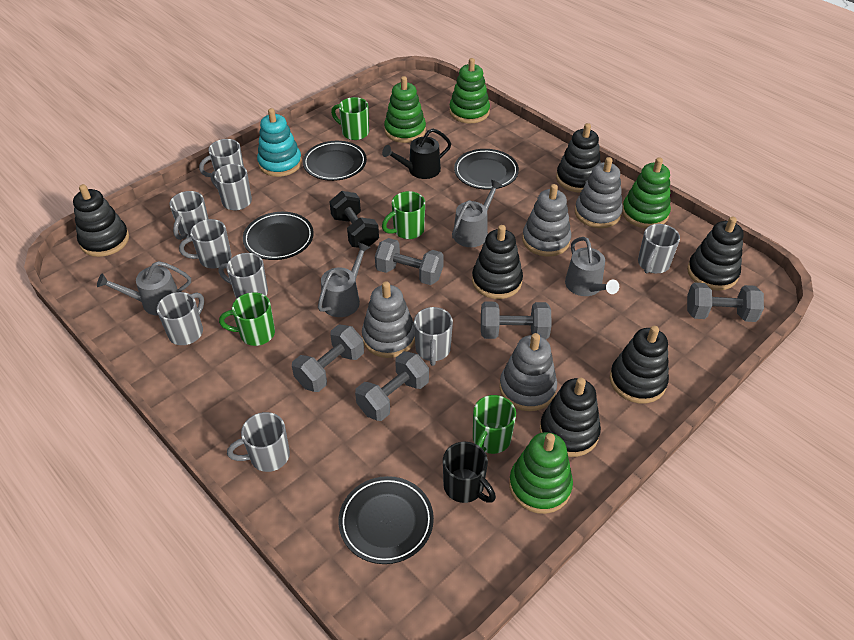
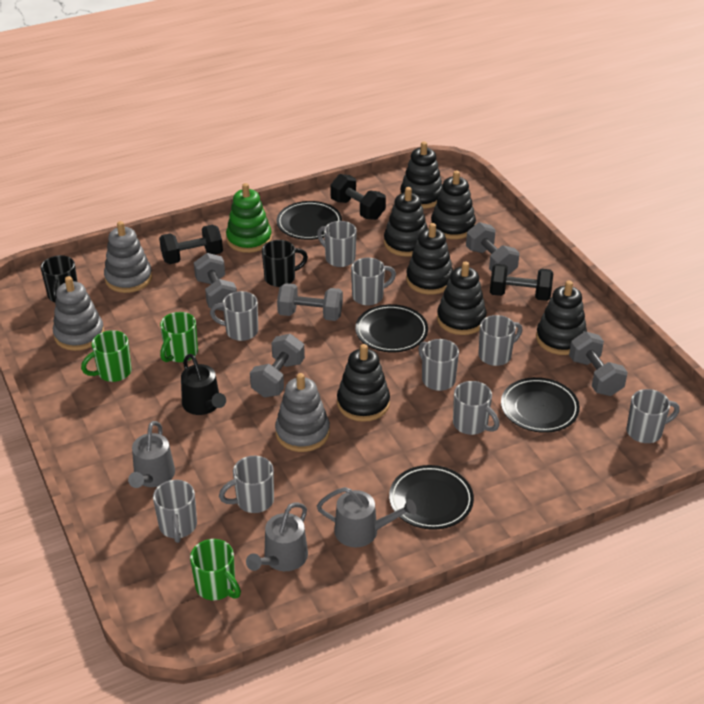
black dumbbell: [329,191,379,248] = 1 -> [159,225,223,264] [330,174,386,220] [490,264,553,301] = 3
black mug: [443,442,496,503] = 1 -> [41,255,78,302] [262,240,308,287] = 2
black stacking toy: [73,184,129,257] [472,225,523,299] [540,378,601,457] [556,123,601,193] [610,326,669,403] [687,217,744,291] = 6 -> [337,344,390,422] [384,187,428,257] [400,142,442,209] [406,223,453,294] [431,171,476,239] [437,261,487,335] [536,281,587,355] = 7
green mug: [219,292,275,346] [331,97,369,140] [382,191,425,239] [473,395,516,454] = 4 -> [81,330,132,382] [160,312,198,362] [190,539,241,600] = 3
green stacking toy: [384,76,426,143] [449,58,490,123] [509,432,573,514] [622,157,671,228] = 4 -> [226,183,272,253] = 1
grey stacking toy: [362,281,415,358] [499,333,557,411] [522,184,571,256] [575,157,623,228] = 4 -> [53,276,104,351] [104,221,152,293] [275,373,330,452] = 3
grey watering can: [97,261,191,316] [318,242,371,317] [452,180,503,247] [565,237,619,296] = 4 -> [128,421,175,488] [246,503,308,571] [317,487,417,547] = 3
turquoise stacking toy: [257,108,302,177] = 1 -> none = 0

